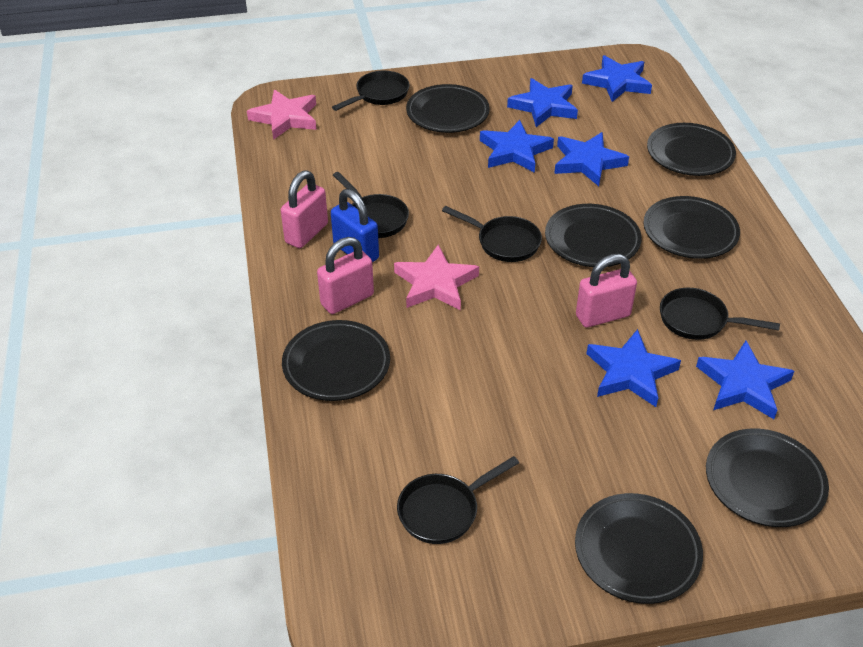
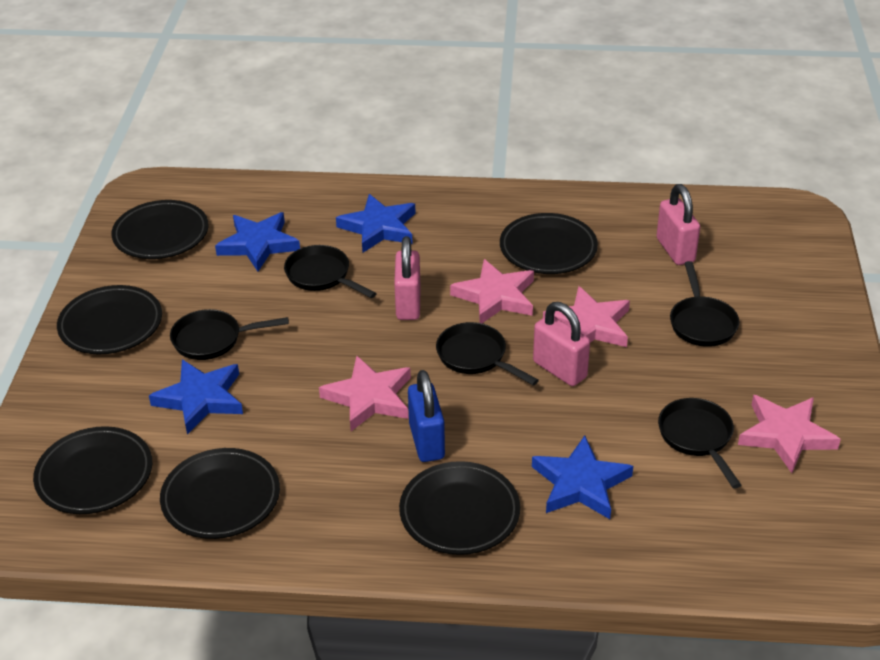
black plate: [282,320,390,401] [406,84,490,133] [545,204,642,267] [575,493,703,604] [643,196,740,259] [647,123,736,176] [706,429,829,527] = 7 -> [33,426,152,514] [57,285,162,354] [112,200,209,259] [160,448,280,539] [399,461,520,555] [500,213,598,274] = 6
blue star: [480,120,554,173] [507,78,578,127] [554,132,629,186] [582,55,652,102] [587,329,681,407] [696,341,794,419] = 6 -> [149,360,243,434] [215,212,300,272] [336,194,416,253] [532,435,633,519] = 4
pink star: [247,90,316,140] [394,245,479,310] = 2 -> [319,356,411,431] [450,259,534,323] [543,286,630,347] [738,395,841,473] = 4

